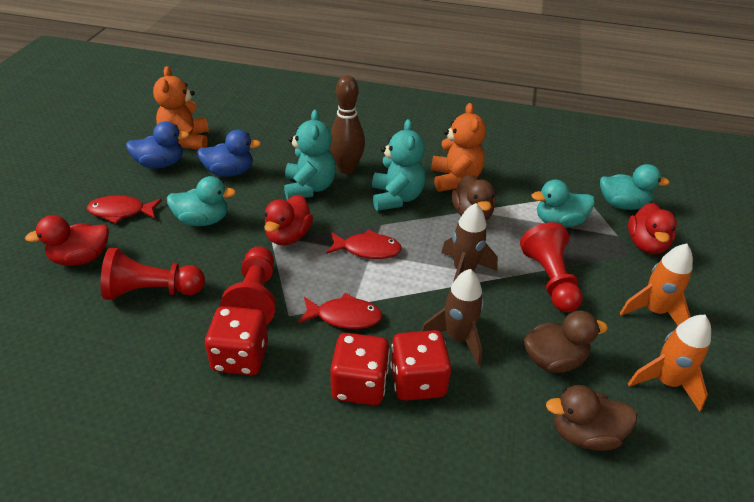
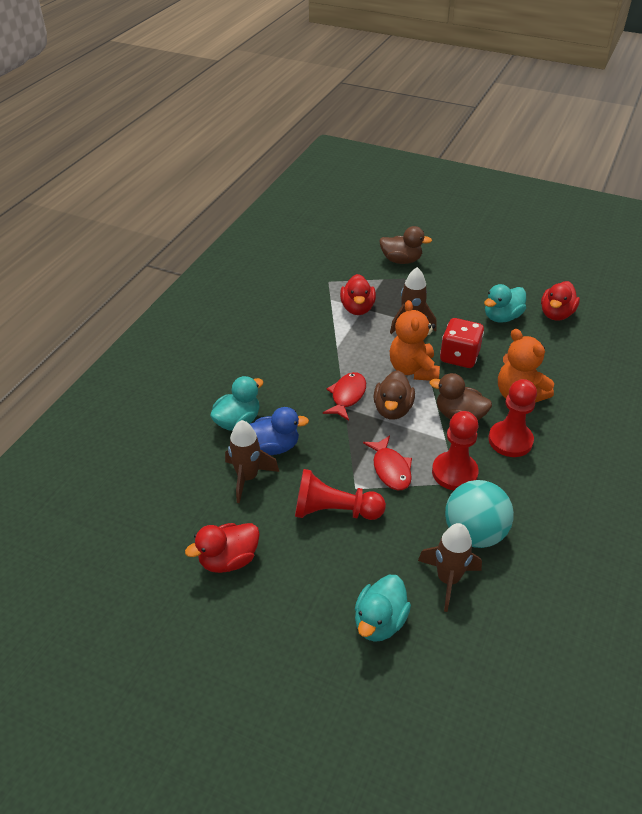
blue duck: [126,121,190,169] [197,130,261,177] = 2 -> [250,407,309,455] = 1
brown bowling pin: [330,75,365,174] = 1 -> none = 0
brown rocket: [422,269,484,366] [441,203,498,282] = 2 -> [225,420,279,503] [390,267,437,334] [418,523,482,612] = 3
orange rocket: [620,243,693,325] [628,315,711,412] = 2 -> none = 0
red dice: [205,306,268,375] [330,333,390,405] [390,330,451,401] = 3 -> [440,318,484,368] = 1
red fish: [87,195,162,224] [298,293,383,329] [326,230,402,259] = 3 -> [323,372,366,421] [363,435,412,490] = 2
turquoise ball: none = 0 -> [445,480,514,548] = 1
turquoise teddy bear: [284,110,336,200] [372,119,425,211] = 2 -> none = 0

